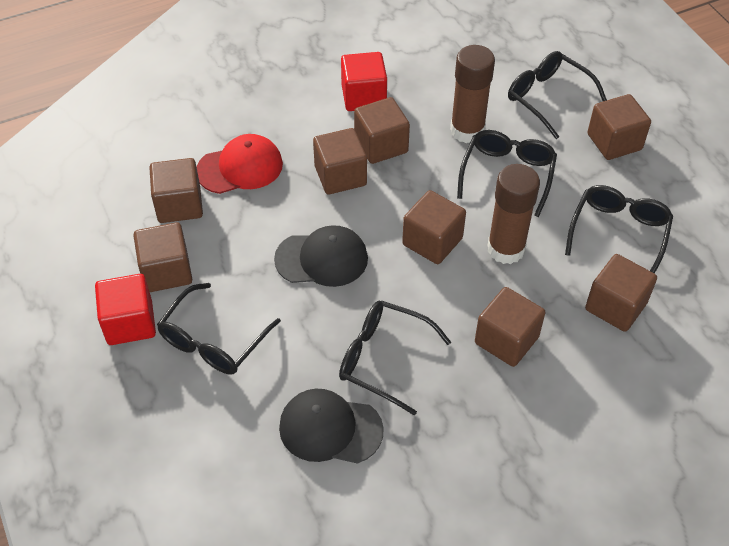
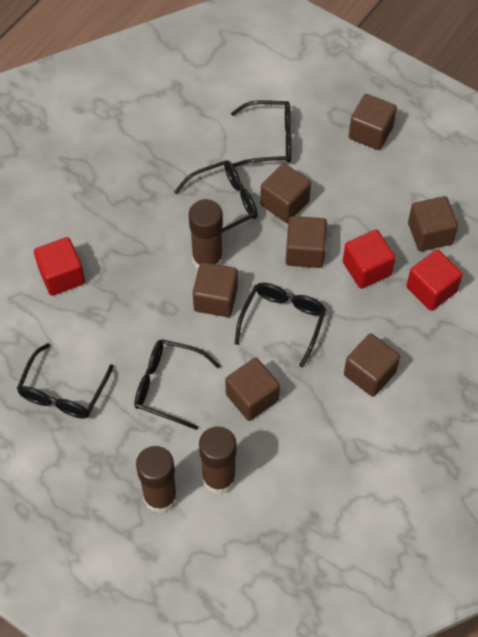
black cap: [274,225,368,287] [279,389,384,464] = 2 -> none = 0
brown cube: [133,222,192,292] [149,158,203,223] [313,128,367,195] [354,97,410,164] [402,190,466,264] [475,287,545,367] [585,254,657,332] [587,94,651,160] = 8 -> [193,262,238,317] [226,357,280,421] [260,163,311,223] [286,216,327,268] [344,333,400,397] [349,94,397,150] [408,196,458,251] = 7
brown glue stick: [450,45,495,143] [487,164,540,264] = 2 -> [136,446,178,513] [189,199,223,269] [199,426,237,494] = 3
red cap: [197,134,283,194] = 1 -> none = 0
red cube: [95,274,156,345] [341,52,387,111] = 2 -> [34,237,85,296] [343,229,395,289] [406,249,463,311] = 3

